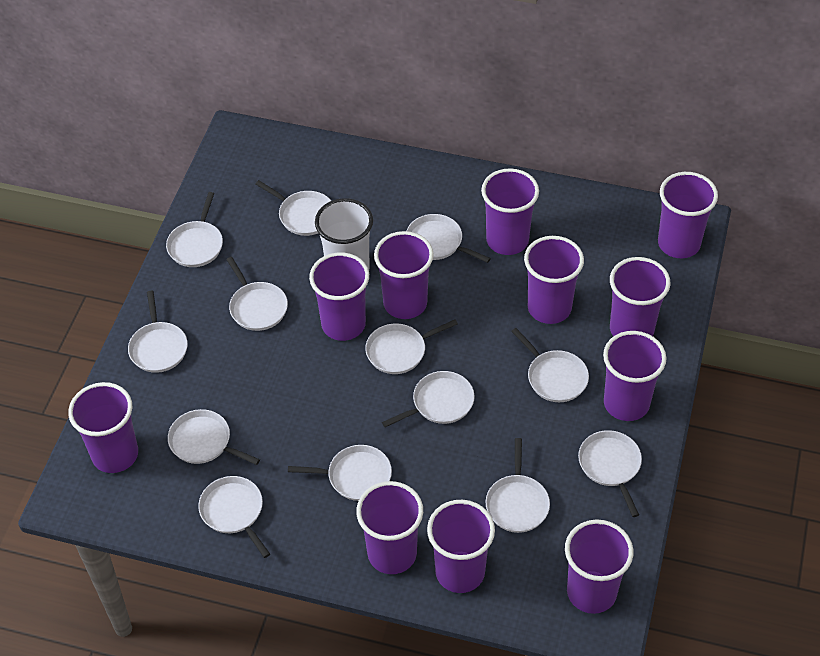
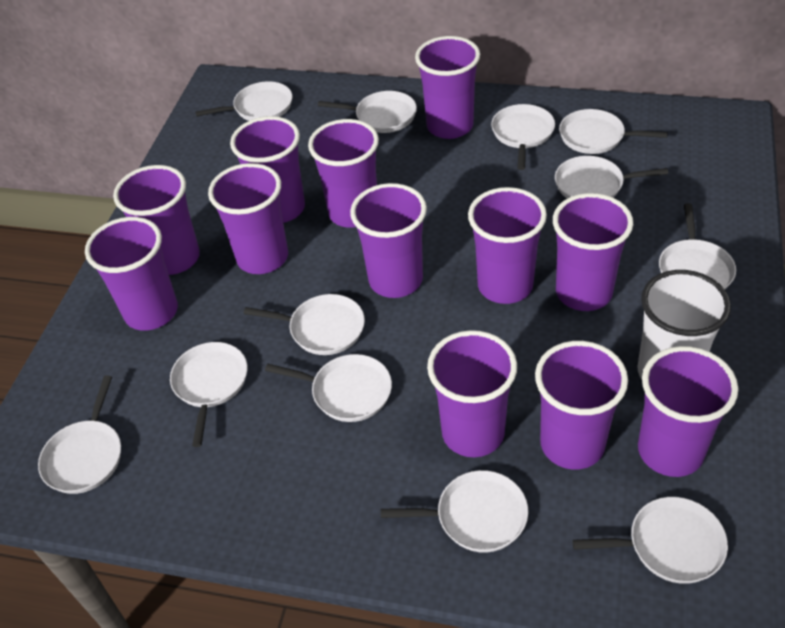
purple cup: [68,382,138,473] [309,252,369,341] [356,481,423,574] [374,231,434,319] [427,500,495,593] [481,168,539,255] [524,236,584,324] [565,519,633,614] [603,331,666,421] [610,257,670,336] [658,172,718,258] = 11 -> [85,217,178,331] [113,165,200,275] [208,163,288,274] [230,116,305,223] [308,119,379,228] [350,183,427,298] [415,36,480,139] [427,330,517,457] [468,187,547,304] [535,341,628,470] [553,193,633,311] [638,346,738,477] = 12
white pan: [128,291,188,373] [166,192,223,267] [168,409,260,465] [198,476,270,558] [226,257,288,331] [255,180,331,236] [288,445,392,501] [365,319,458,374] [382,371,475,427] [407,214,491,263] [486,438,550,533] [511,328,589,402] [578,430,642,517] = 13 -> [38,375,121,494] [170,342,247,447] [195,81,292,121] [244,294,365,355] [265,354,392,422] [318,91,417,133] [381,470,528,553] [491,104,555,170] [555,156,668,199] [559,109,668,154] [572,497,728,584] [659,203,736,289] = 12

